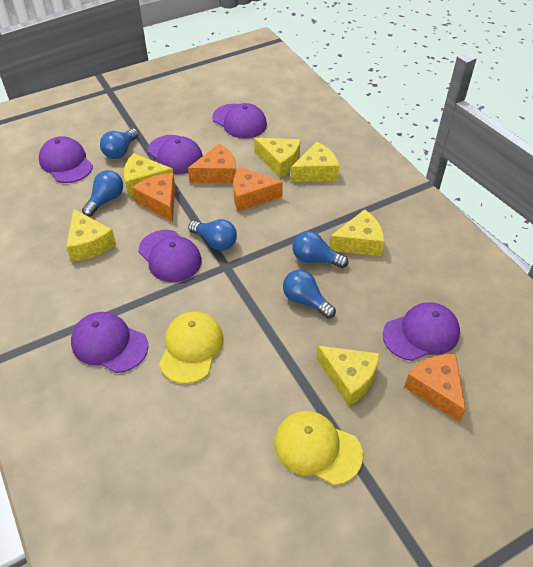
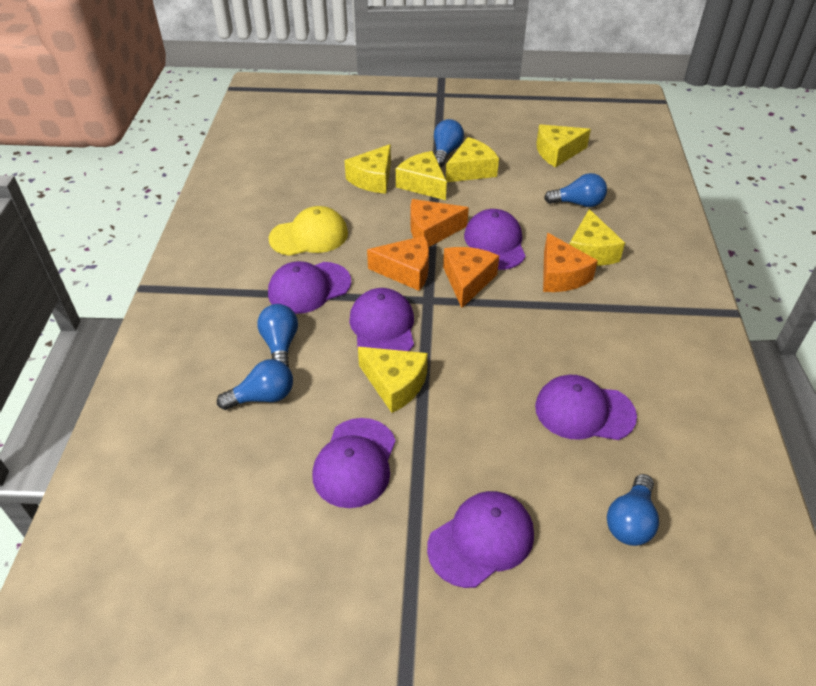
yellow cap: [159,312,224,384] [274,411,363,485] = 2 -> [269,206,348,256] = 1

